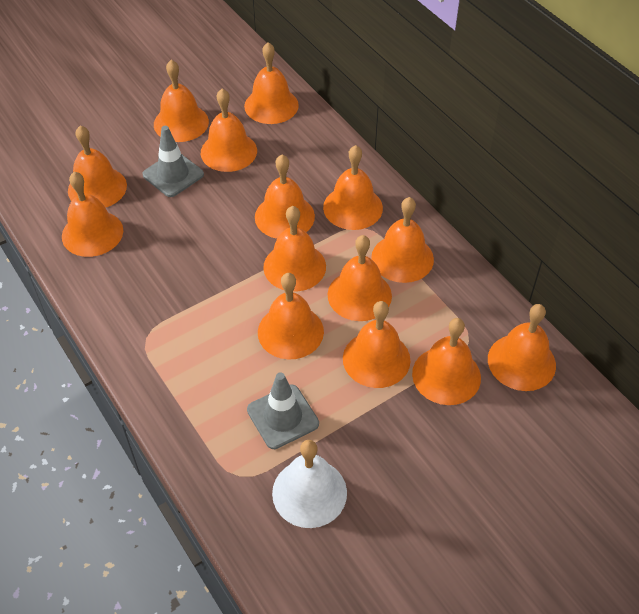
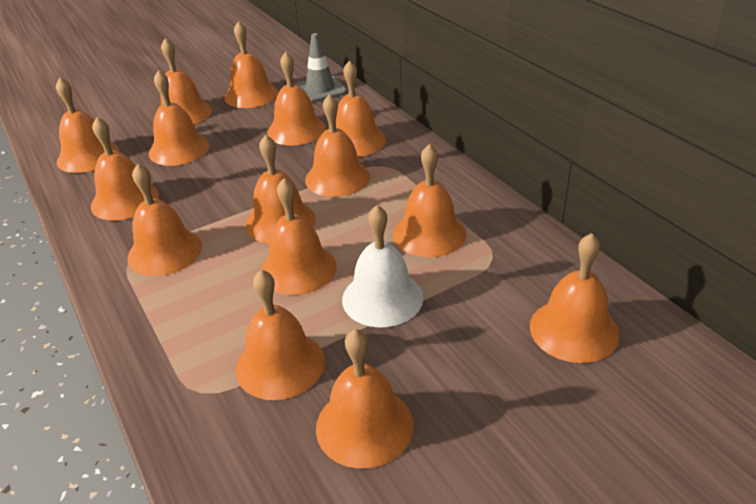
grey traffic cone: [142,126,204,197] [247,372,319,449] = 2 -> [296,33,347,103] = 1
orange bell: [62,172,123,257] [68,125,127,208] [154,60,209,142] [201,89,257,172] [244,42,299,124] [255,155,315,239] [258,273,324,359] [263,206,326,292] [323,145,383,230] [328,235,392,321] [343,301,411,388] [371,197,434,283] [412,318,481,405] [488,304,556,391] = 14 -> [56,77,119,173] [91,117,159,221] [127,163,202,276] [149,70,210,166] [160,38,212,124] [225,21,278,108] [236,270,325,400] [245,134,316,244] [260,178,337,295] [267,52,326,146] [305,94,370,197] [316,329,414,469] [336,60,386,157] [393,144,467,257] [530,233,619,363] = 15

